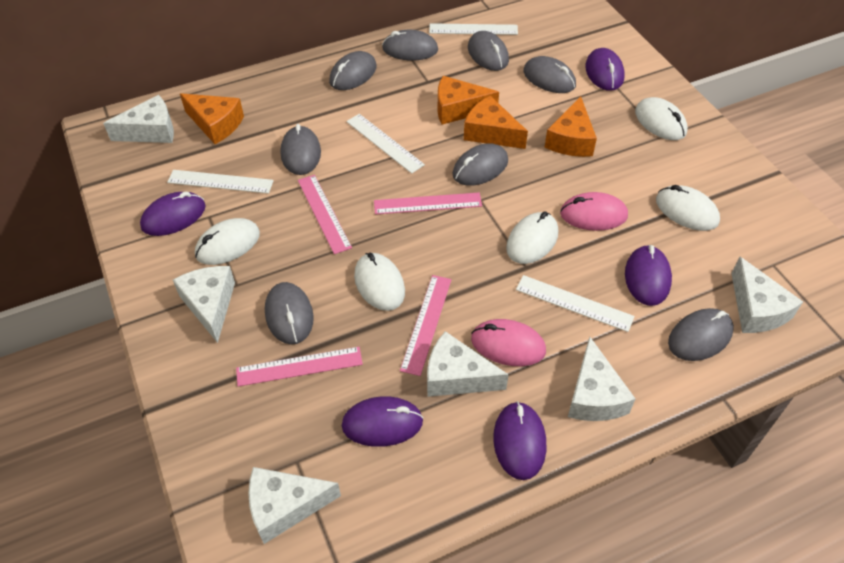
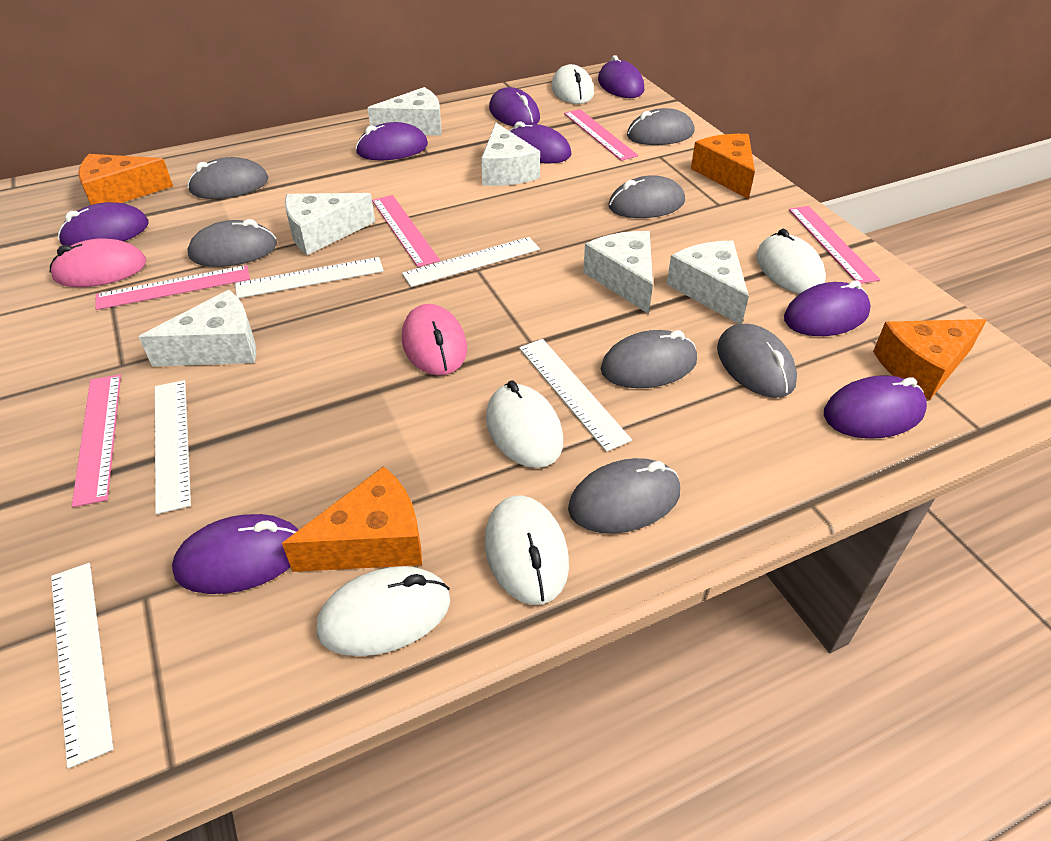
grey mouse: [265,282,314,344] [281,124,321,175] [329,51,376,90] [382,30,438,60] [452,143,508,186] [468,31,509,71] [523,56,576,93] [668,308,734,361] = 8 -> [188,157,268,199] [188,219,277,267] [568,458,680,533] [600,330,697,388] [608,175,685,218] [627,108,695,145] [717,324,797,398] = 7
pink ruler: [236,347,363,387] [298,175,352,254] [374,193,482,215] [400,275,451,376] = 4 -> [72,374,121,507] [95,265,250,310] [372,195,440,267] [564,109,638,161] [789,206,880,284] = 5
purple mouse: [140,192,206,236] [342,396,423,447] [493,401,546,480] [585,48,625,91] [625,245,672,306] = 5 -> [58,202,148,246] [172,514,298,594] [355,122,428,161] [489,87,540,127] [509,121,572,163] [598,55,644,98] [784,280,871,336] [824,375,927,439] = 8
white ruler: [167,170,274,194] [346,114,425,174] [429,23,518,35] [516,275,635,332] = 4 -> [51,563,114,769] [155,380,191,514] [235,257,384,298] [402,237,540,287] [519,339,632,452] = 5

